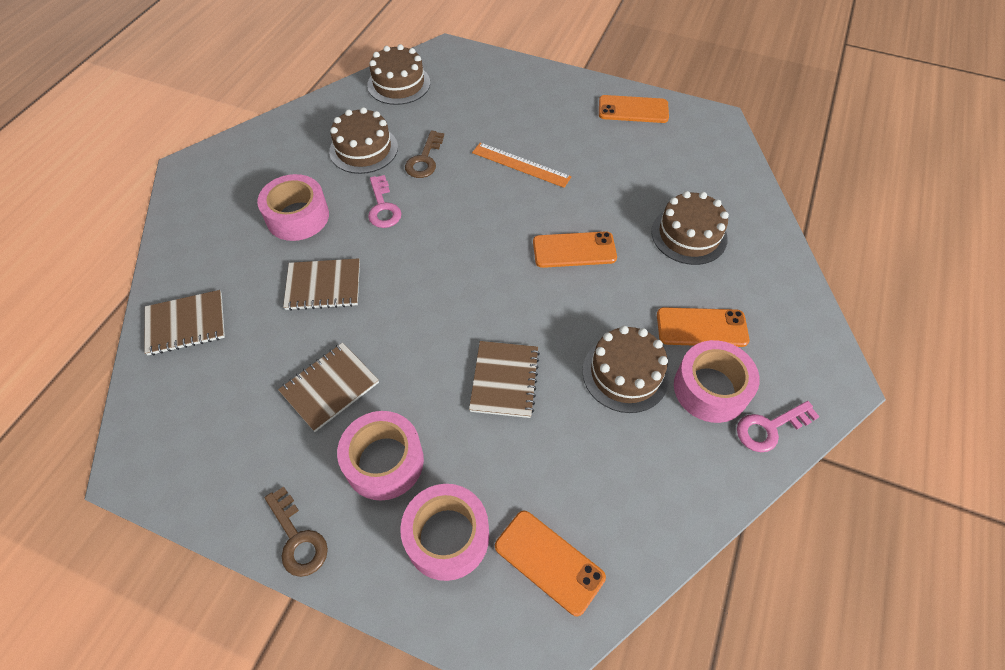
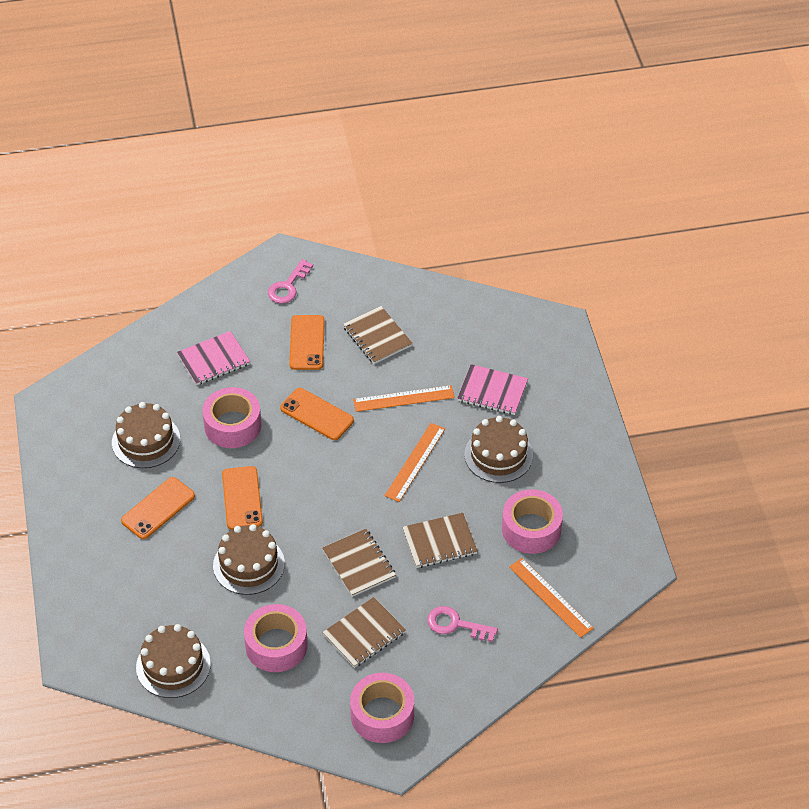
brown key: [264,486,328,577] [405,131,444,178] = 2 -> none = 0
orange ruler: [472,143,571,188] = 1 -> [353,385,455,412] [385,423,445,502] [509,558,594,638] = 3
pink notebook: none = 0 -> [177,331,250,386] [457,364,528,415] = 2

